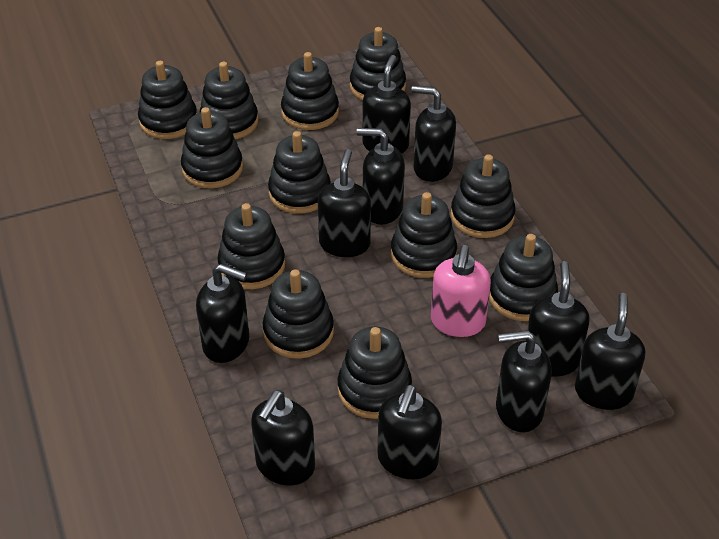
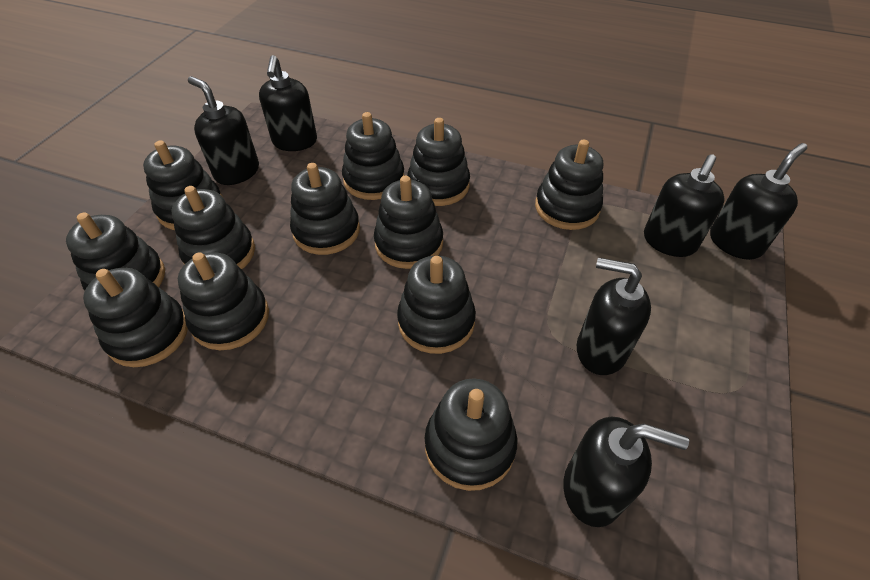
black soap dispenser: [196,264,249,363] [251,390,315,485] [318,149,371,257] [357,128,405,225] [362,55,411,154] [378,385,442,479] [411,86,456,182] [496,330,552,432] [525,261,590,376] [575,293,645,410] = 10 -> [188,76,259,185] [259,55,317,151] [563,417,689,527] [577,258,651,375] [644,154,725,257] [710,143,807,260] = 6
pink soap dispenser: [431,245,491,337] = 1 -> none = 0

